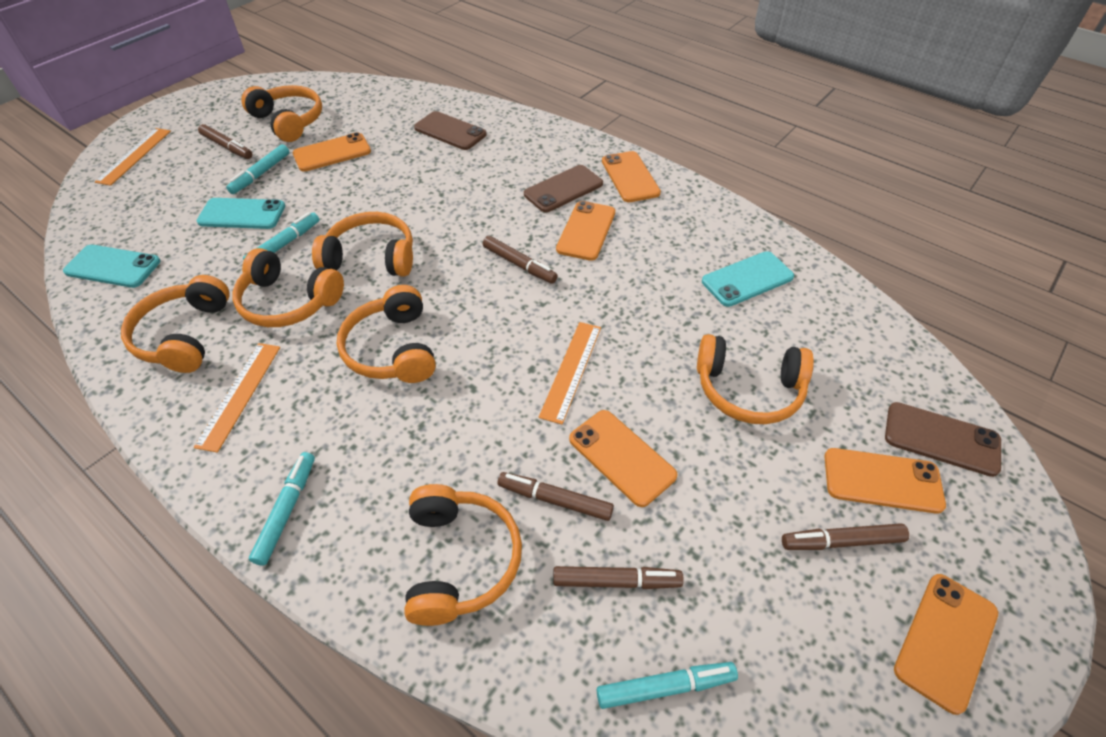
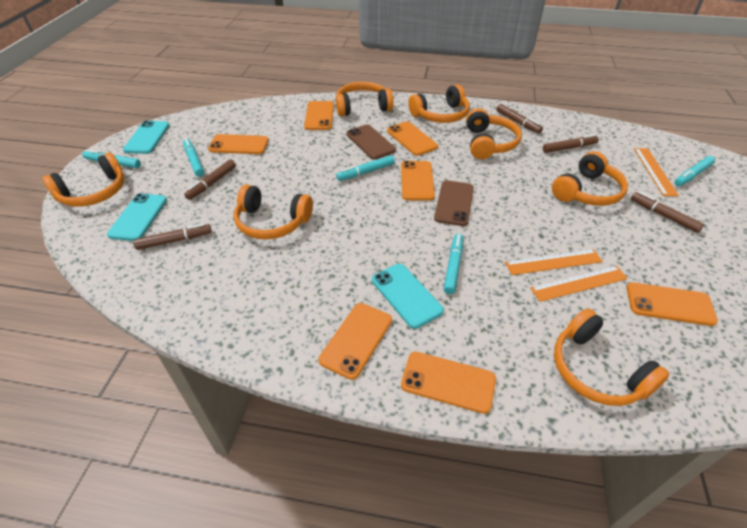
brown phone: [414,111,487,150] [524,165,603,212] [885,402,1001,477] = 3 -> [346,125,396,159] [434,180,474,226] = 2
orange phone: [293,132,371,172] [556,201,615,261] [569,410,677,507] [602,151,661,202] [825,448,946,514] [894,574,998,715] = 6 -> [208,134,269,154] [304,101,334,130] [319,303,392,380] [387,121,438,156] [401,161,435,201] [401,352,496,414] [627,282,718,326] = 7
turquoise marker: [226,144,289,194] [243,212,319,260] [249,452,315,566] [597,662,738,709] = 4 -> [82,149,141,168] [183,138,204,177] [336,155,395,181] [444,234,463,294] [675,156,715,186] = 5

